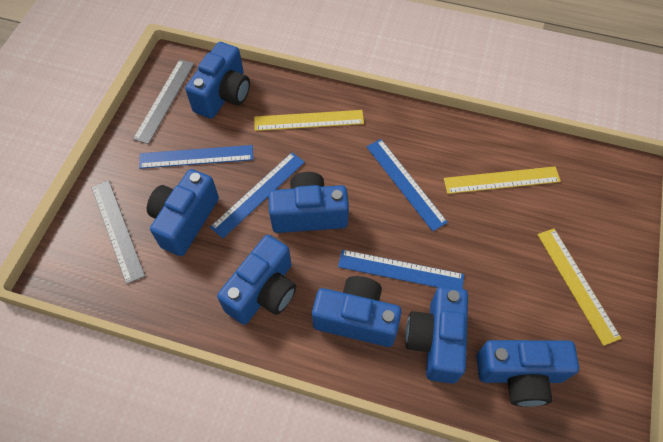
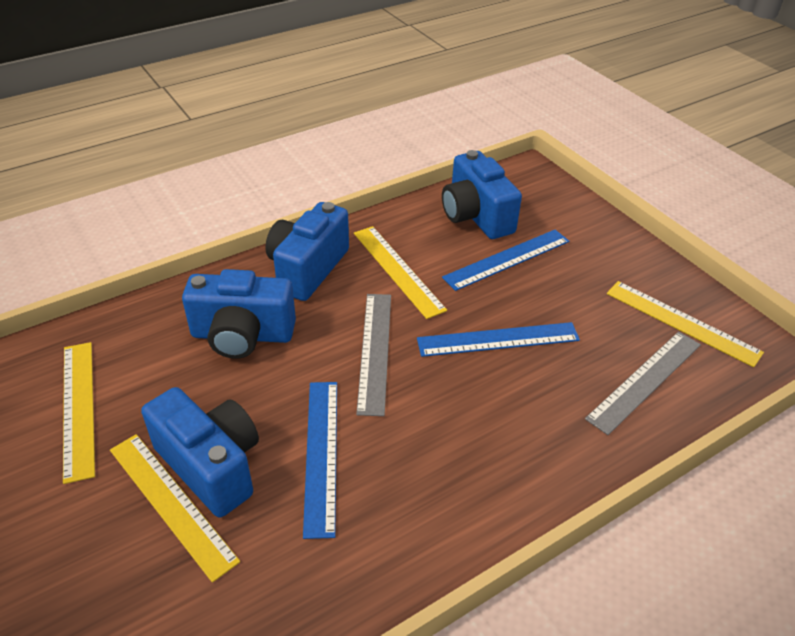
blue camera: [147,169,219,256] [185,42,250,119] [217,235,296,325] [268,172,349,233] [312,276,402,347] [405,286,468,384] [477,340,579,407] = 7 -> [141,387,259,518] [182,269,296,359] [265,202,349,301] [442,150,522,239] = 4
blue ruler: [139,145,253,169] [210,152,305,238] [338,250,464,289] [366,139,448,231] = 4 -> [303,382,337,539] [417,322,580,357] [442,230,569,291] = 3
yellow ruler: [254,110,364,131] [444,166,561,194] [537,229,621,346] = 3 -> [63,342,95,484] [110,434,240,583] [354,226,447,319] [607,281,764,367] = 4

